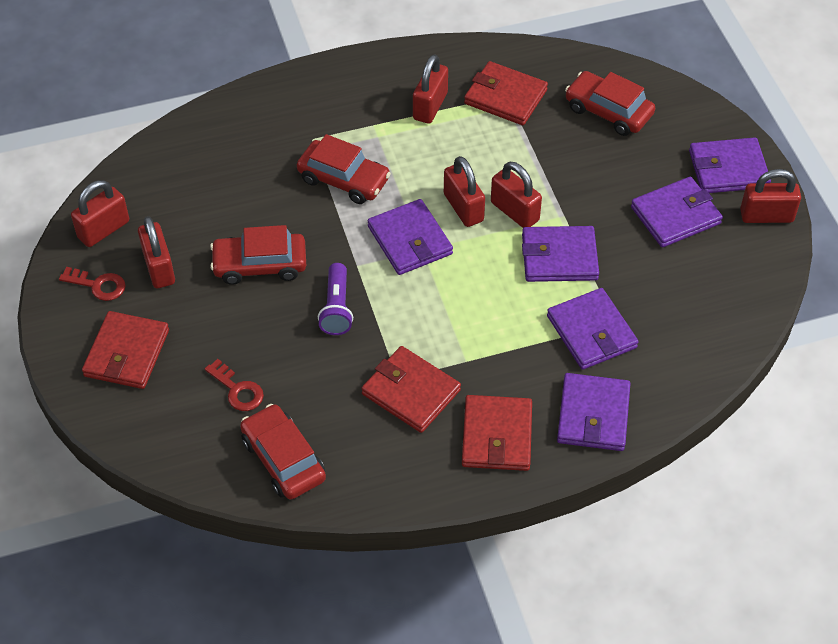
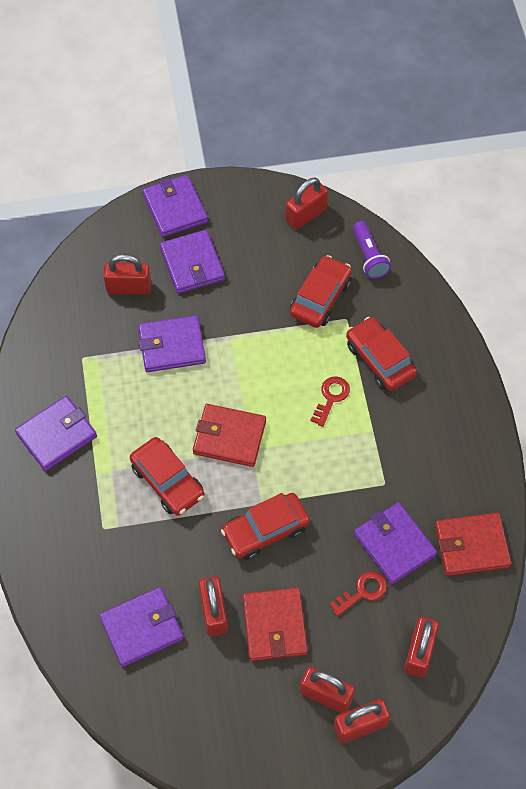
red wallet: [82,311,169,389] [361,346,461,433] [462,395,532,471] [464,61,548,125] = 4 -> [193,404,266,467] [243,588,308,661] [435,513,511,576] = 3

